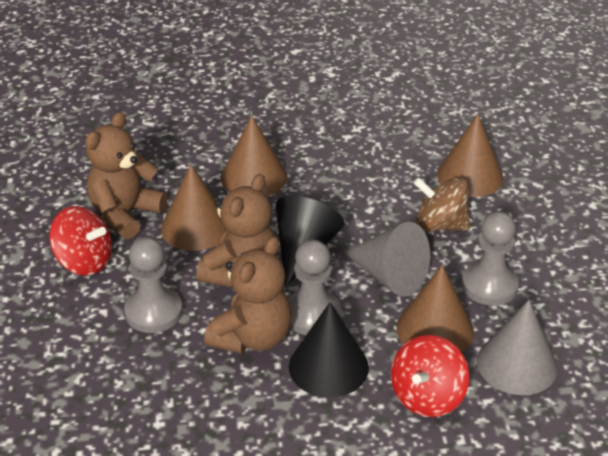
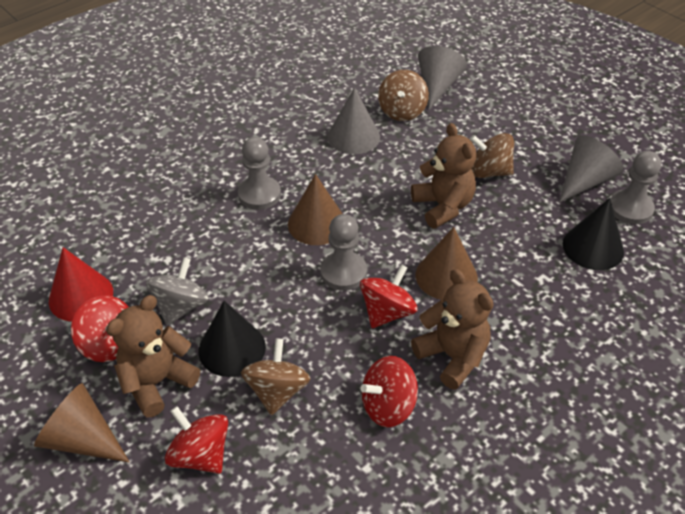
brown cone: [161,164,228,251] [221,115,287,197] [396,265,474,352] [437,114,503,197] = 4 -> [34,383,130,462] [288,174,343,245] [416,227,478,300] = 3
brown spinning top: [414,177,470,232] = 1 -> [241,338,310,415] [378,70,429,121] [470,133,514,178] = 3
grey cone: [343,222,430,297] [477,300,557,395] = 2 -> [327,87,380,154] [418,46,467,110] [559,135,623,203] = 3
grey spinning top: none = 0 -> [146,257,209,326] = 1
red cone: none = 0 -> [49,247,113,321] = 1
red spinning top: [49,206,112,276] [391,335,469,417] = 2 -> [71,295,128,362] [165,406,228,474] [360,264,418,328] [361,356,418,427] = 4

